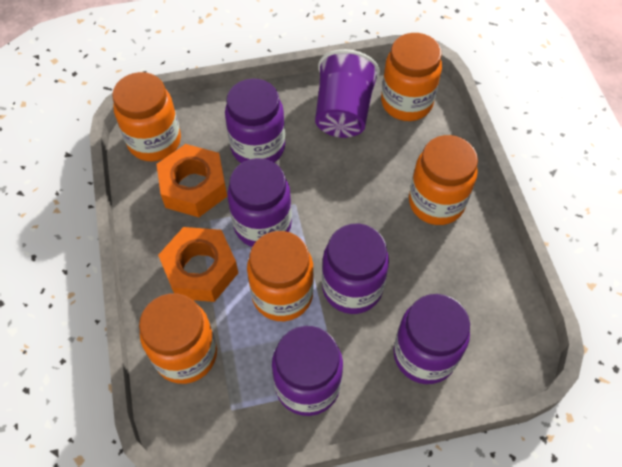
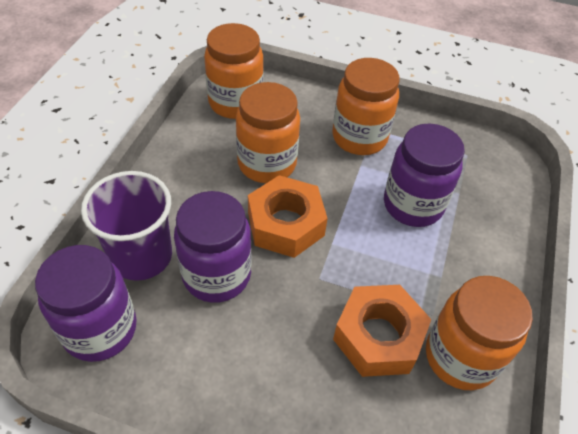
orange jar: [112,72,181,161] [139,294,217,384] [247,231,314,321] [381,33,442,121] [409,135,478,225] = 5 -> [204,23,264,119] [236,82,300,183] [332,58,400,155] [426,276,533,390] = 4
purple jar: [225,79,285,163] [227,158,292,247] [272,326,343,416] [322,223,389,314] [393,294,470,384] = 5 -> [35,245,137,362] [174,191,252,303] [384,124,465,227] = 3

